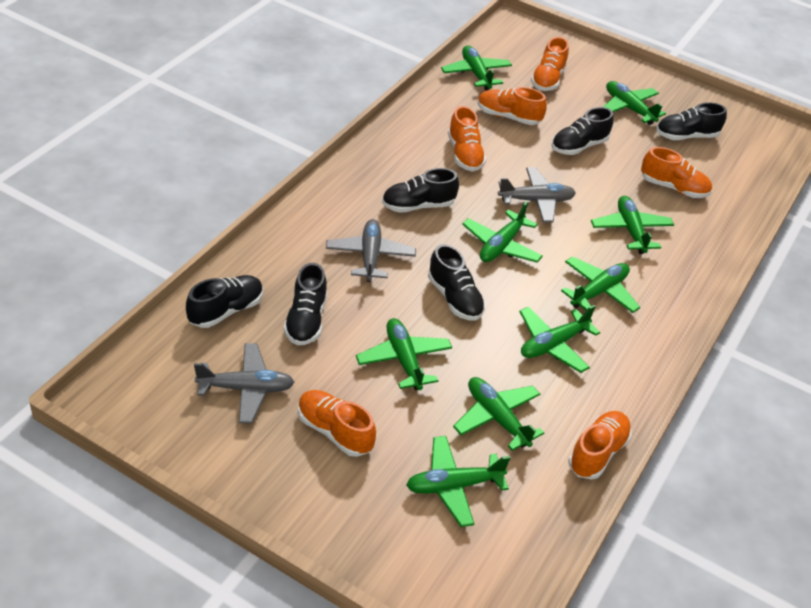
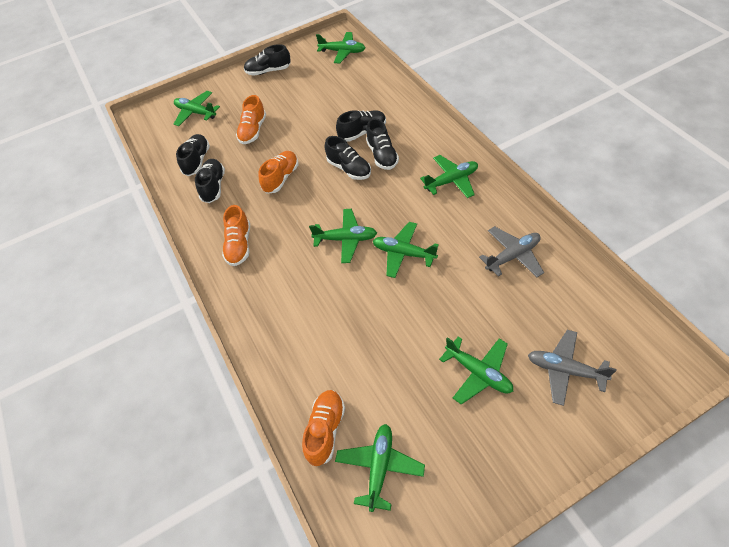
green plane: [356,318,452,390] [406,436,510,527] [441,46,512,91] [453,377,544,451] [462,201,543,263] [519,305,600,373] [561,257,640,313] [591,196,674,254] [603,81,666,125] = 9 -> [174,91,220,126] [309,209,377,263] [316,32,365,64] [335,424,425,512] [373,222,439,278] [420,155,478,198] [439,337,513,404] = 7
grey plane: [194,343,295,423] [326,219,416,282] [498,167,576,223] = 3 -> [479,226,544,277] [528,330,617,406] = 2
orange shoe: [298,390,376,457] [448,106,486,172] [478,87,547,125] [531,37,569,91] [568,411,632,480] [641,147,712,198] = 6 -> [222,205,250,266] [236,95,266,144] [259,151,298,194] [302,390,345,466] = 4

